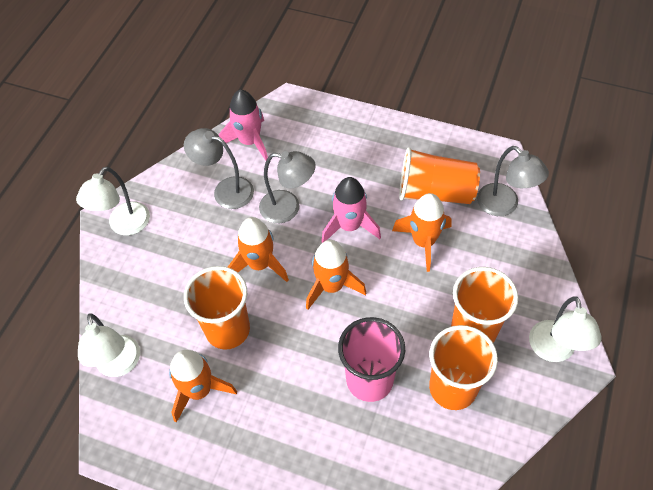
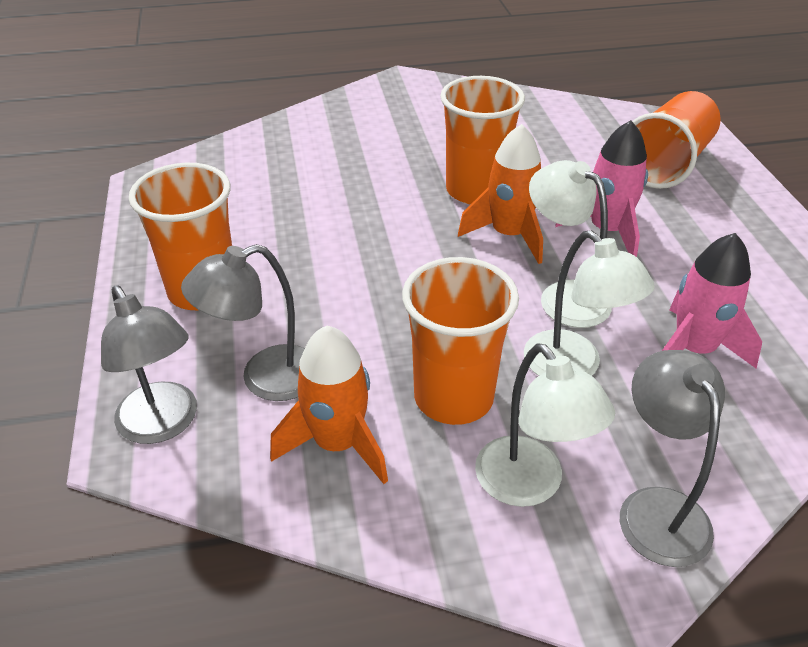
orange rocket: [169,350,237,423] [228,217,289,282] [306,240,366,310] [392,193,452,272] = 4 -> [270,326,388,484] [458,124,543,264] = 2
pink cup: [338,317,405,402] = 1 -> none = 0

